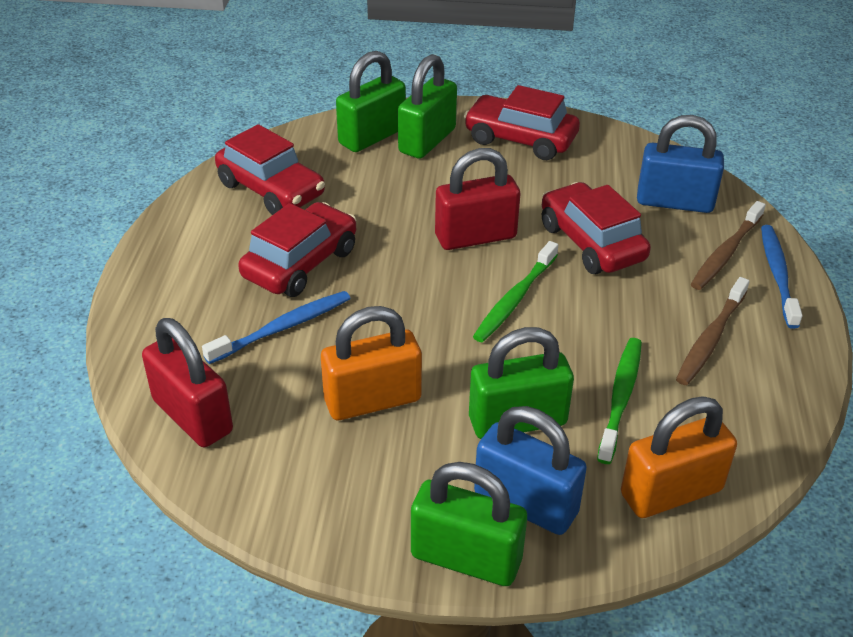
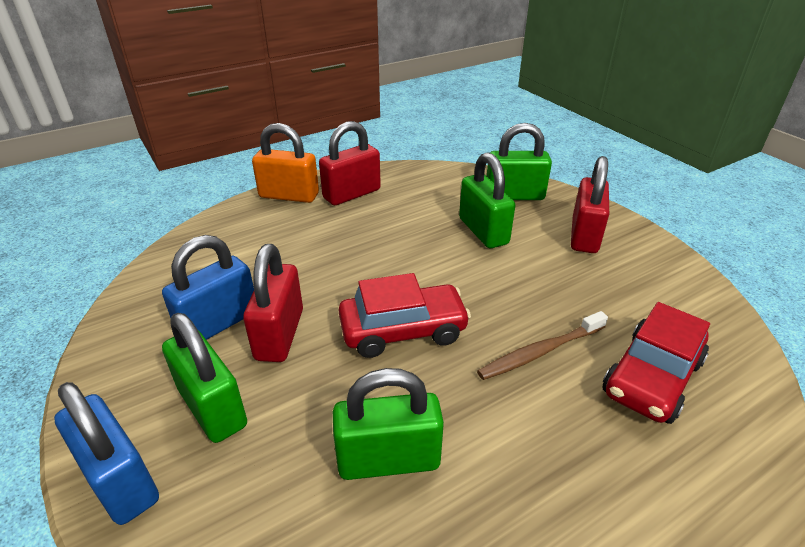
blue toothbrush: [202,291,350,364] [761,225,803,329] = 2 -> none = 0
brown toothbrush: [676,277,750,385] [691,201,766,290] = 2 -> [477,311,608,380] = 1
green toothbrush: [473,241,558,342] [597,338,642,464] = 2 -> none = 0
orange padlock: [321,306,422,420] [621,396,737,518] = 2 -> [252,123,319,203] = 1
red car: [215,124,325,215] [238,202,356,297] [464,85,580,160] [542,182,651,274] = 4 -> [339,273,471,358] [603,302,710,424] = 2
red padlock: [142,318,233,447] [435,148,520,250] = 2 -> [243,244,303,362] [319,121,381,205] [571,156,609,253] = 3

